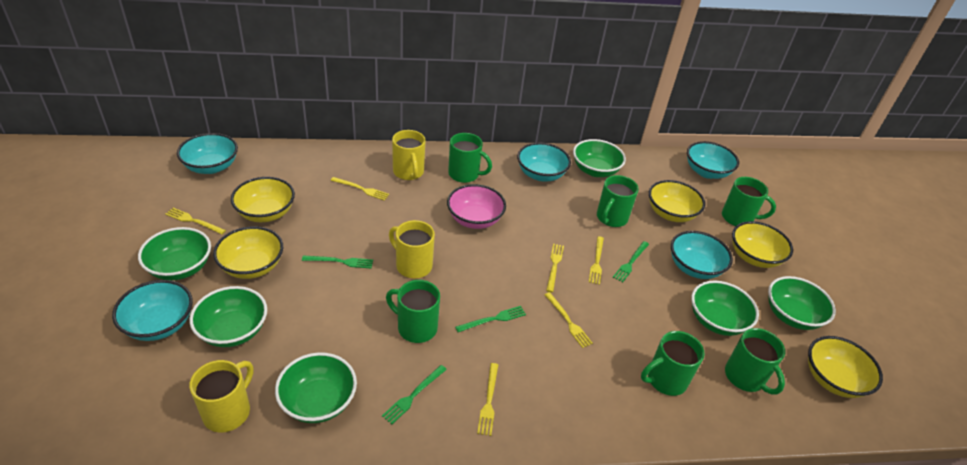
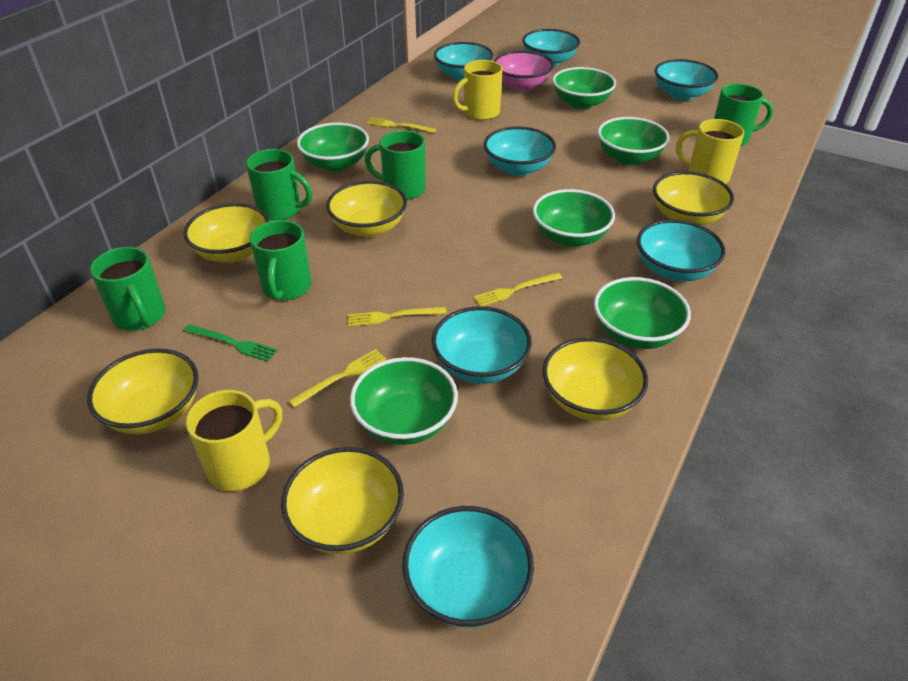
green fork: [302,256,373,269] [382,365,447,424] [455,306,526,332] [613,241,649,283] = 4 -> [184,324,277,362] = 1
green mug: [386,280,440,343] [448,133,492,183] [597,175,639,227] [641,331,704,396] [722,177,776,226] [725,328,785,395] = 6 -> [90,247,166,331] [246,149,312,221] [250,220,311,300] [365,130,426,200] [714,84,773,146] = 5
turquoise bowl: [112,280,193,341] [177,133,238,174] [517,142,571,182] [671,231,733,279] [687,141,739,179] = 5 -> [402,506,534,627] [432,306,532,384] [434,42,493,81] [484,126,556,176] [522,29,580,66] [637,220,725,281] [655,59,718,101] = 7
yellow bowl: [213,226,283,279] [231,177,295,222] [649,180,705,222] [732,221,793,268] [808,336,883,398] = 5 -> [87,349,199,434] [183,203,269,263] [281,447,404,554] [326,181,407,237] [542,337,648,421] [653,171,734,225] = 6
yellow fork: [165,208,226,235] [331,177,389,201] [477,363,498,436] [544,292,593,348] [546,244,564,292] [589,236,604,285] = 6 -> [288,349,386,407] [348,307,447,327] [367,118,436,133] [473,273,562,306] = 4

